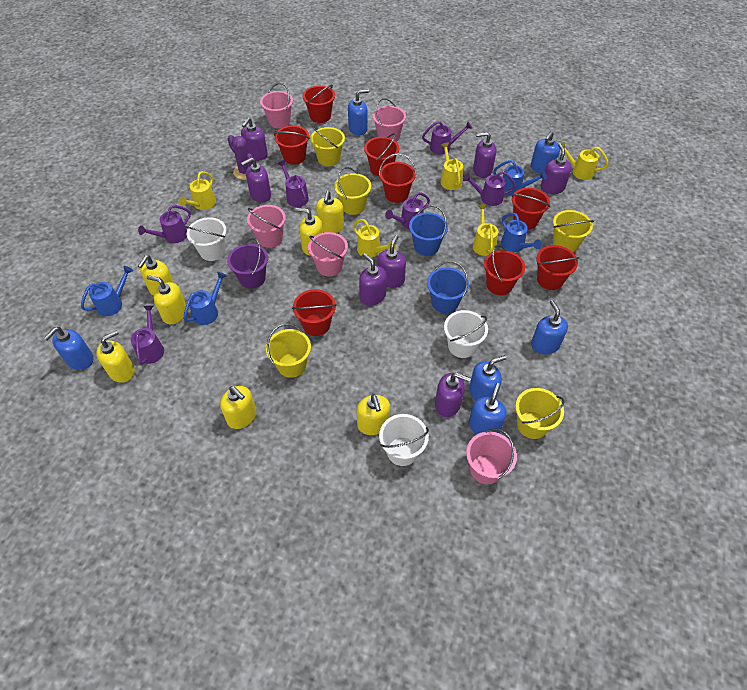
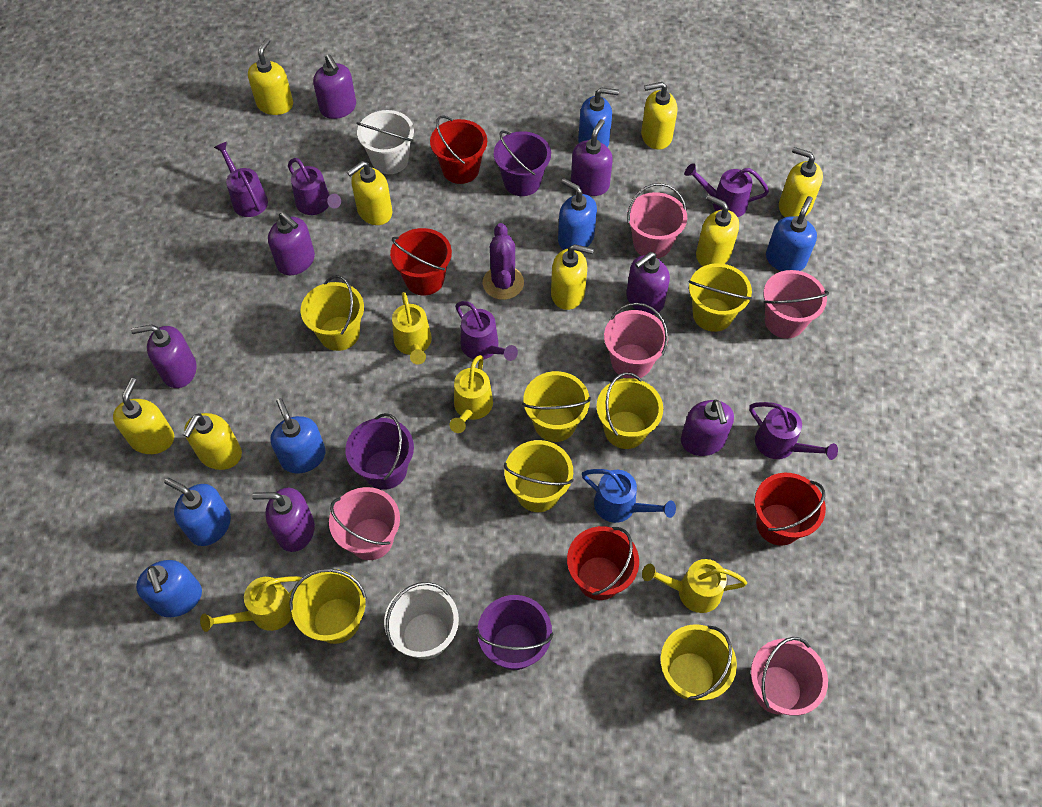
blue bucket: [409,205,448,256] [427,261,469,313] = 2 -> none = 0
blue watering can: [81,266,133,316] [184,272,227,325] [493,160,547,196] [501,213,542,252] = 4 -> [582,469,676,523] = 1
purple bucket: [227,238,268,289] = 1 -> [345,413,414,490] [476,595,553,670] [494,130,551,196] = 3
purple watering can: [131,306,164,365] [138,205,191,243] [277,160,309,207] [385,192,430,229] [422,121,472,155] [463,171,516,206] = 6 -> [214,142,268,217] [288,158,341,215] [455,301,518,361] [685,163,769,217] [749,402,838,460] = 5
red bucket: [274,125,310,165] [292,289,337,336] [303,85,335,123] [364,134,399,176] [379,153,416,203] [484,245,525,295] [512,188,550,230] [536,245,579,290] = 8 -> [390,228,452,295] [430,115,487,184] [567,526,639,600] [754,473,826,546] = 4
white bucket: [186,217,226,261] [379,414,429,466] [444,310,488,358] = 3 -> [356,110,414,174] [384,582,459,659] = 2
yellow bucket: [266,324,311,378] [310,127,345,166] [334,167,371,215] [515,388,564,439] [553,210,594,252] = 5 -> [289,569,367,644] [301,275,364,351] [504,440,574,512] [522,371,591,442] [596,372,663,449] [661,624,737,701] [689,263,752,332] = 7
yellow soap dispenser: [96,330,135,383] [138,255,174,296] [147,275,186,324] [220,386,256,429] [295,208,323,256] [316,191,344,233] [357,394,390,435] = 7 -> [113,378,174,454] [183,413,242,470] [248,38,293,115] [347,161,392,225] [551,244,594,310] [641,82,677,150] [696,195,739,266] [779,147,823,217] = 8
yellow watering can: [178,171,216,210] [353,219,396,257] [441,142,463,190] [473,204,498,256] [562,142,609,180] = 5 -> [200,576,302,632] [392,292,432,365] [450,355,493,433] [642,559,747,613] = 4

